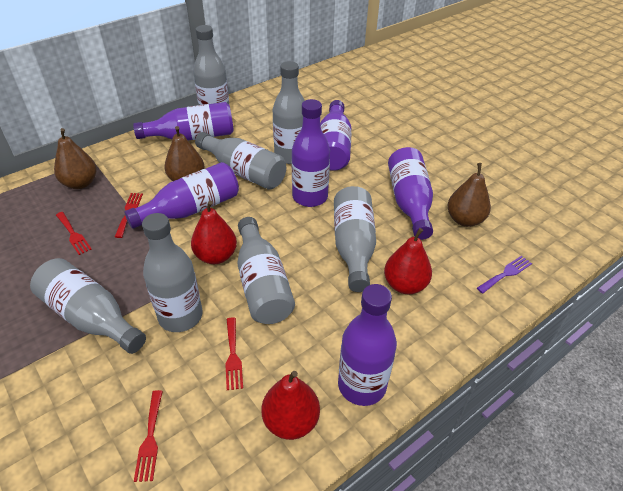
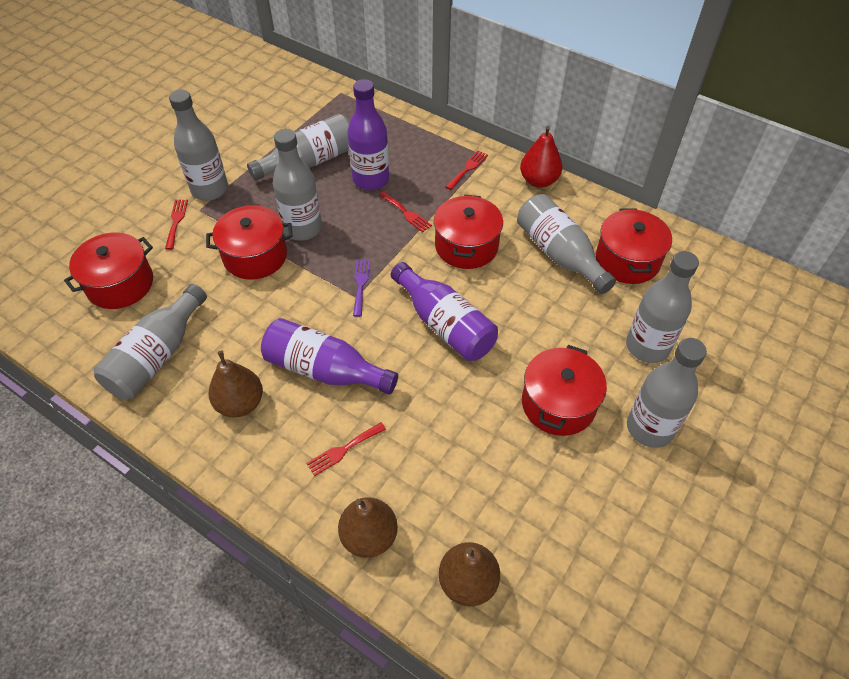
purple bottle: [124,162,239,229] [133,102,234,140] [292,99,330,207] [320,100,352,171] [338,284,397,406] [388,147,433,240] = 6 -> [261,318,398,394] [347,79,389,190] [391,262,498,361] = 3
red pear: [191,201,237,264] [261,371,320,440] [384,228,432,294] = 3 -> [520,126,562,188] = 1
red pot: none = 0 -> [64,232,153,309] [206,205,293,280] [434,195,503,269] [522,345,607,436] [596,209,672,284] = 5

